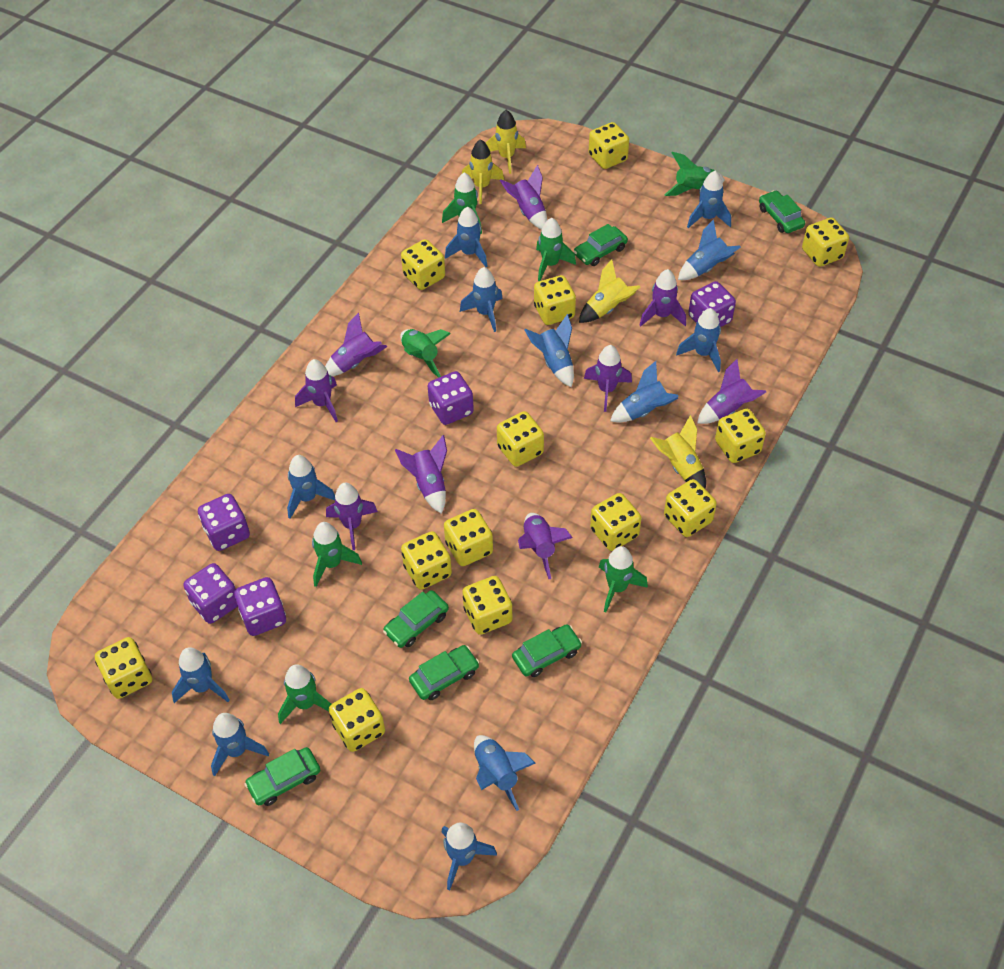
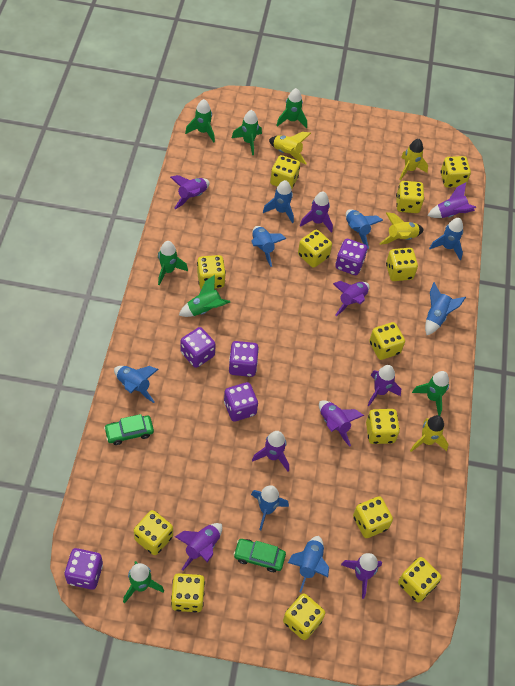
blue rocket: [172,647,230,703] [211,713,269,776] [287,455,335,519] [442,823,497,890] [445,207,488,267] [460,267,503,332] [474,735,536,811] [525,314,574,387] [610,361,679,423] [676,308,721,372] [678,219,741,280] [687,171,731,228] = 12 -> [114,366,159,403] [251,226,286,267] [251,485,289,530] [263,180,294,224] [288,536,329,593] [346,209,383,249] [425,282,466,335] [429,218,463,260] = 8
green car: [244,747,320,806] [383,590,449,648] [409,645,479,700] [512,624,582,677] [574,224,628,266] [759,190,805,233] = 6 -> [104,414,154,445] [233,539,286,572] = 2

